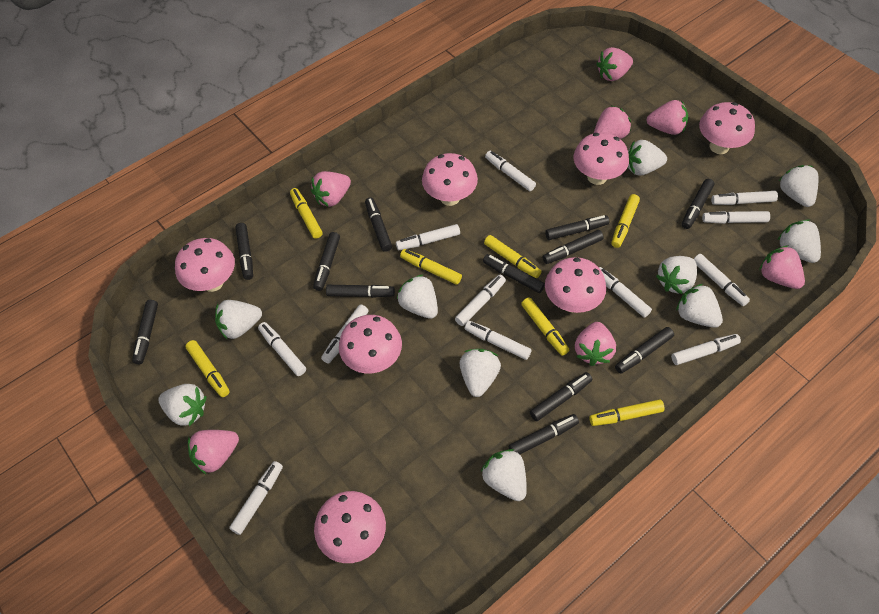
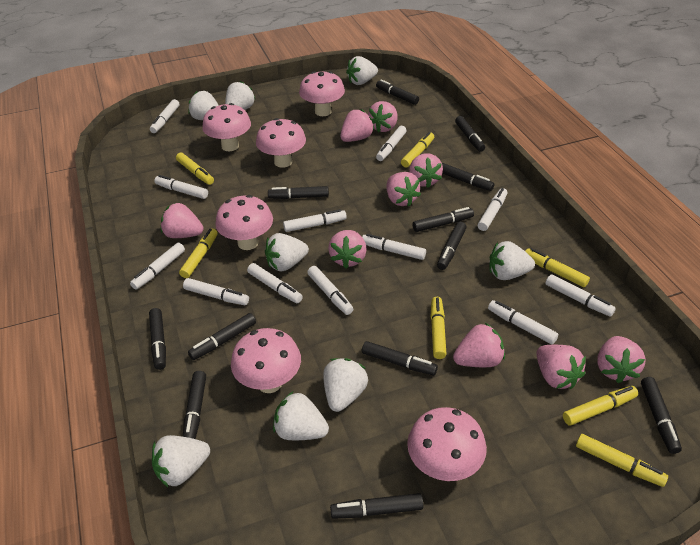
pink mushroom: [175,238,235,292] [314,491,386,563] [339,315,402,373] [422,153,478,206] [545,257,606,313] [573,132,629,185] [699,102,755,154] = 7 -> [202,103,251,151] [215,195,273,250] [231,328,301,393] [256,118,306,168] [299,71,345,116] [407,407,487,481] = 6
pink strawberry: [188,430,239,475] [311,171,351,207] [575,322,616,366] [594,105,631,139] [596,47,633,81] [646,100,688,135] [759,245,805,289] = 7 -> [161,203,204,238] [328,230,367,268] [340,109,375,142] [368,101,398,133] [387,172,421,206] [409,153,443,188] [453,323,505,367] [536,345,586,389] [597,336,646,383] = 9
white strawberry: [158,384,207,426] [215,300,262,339] [397,275,438,319] [460,349,501,397] [481,449,527,501] [627,140,667,176] [656,256,697,294] [676,284,723,328] [778,219,821,263] [779,165,818,207] = 10 -> [152,435,210,487] [188,91,219,120] [225,81,255,110] [265,233,309,271] [273,392,329,440] [323,358,368,412] [346,56,378,85] [489,241,535,280] = 8

